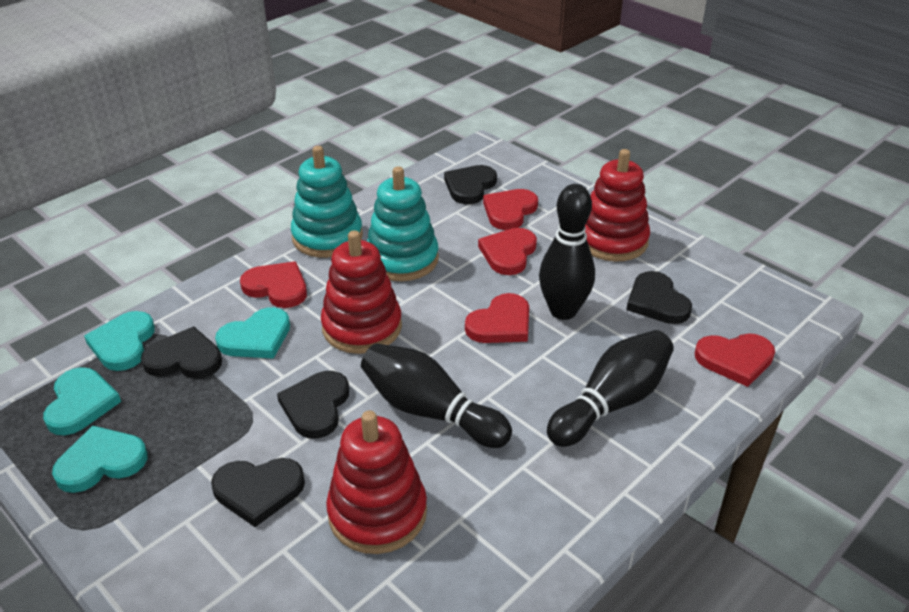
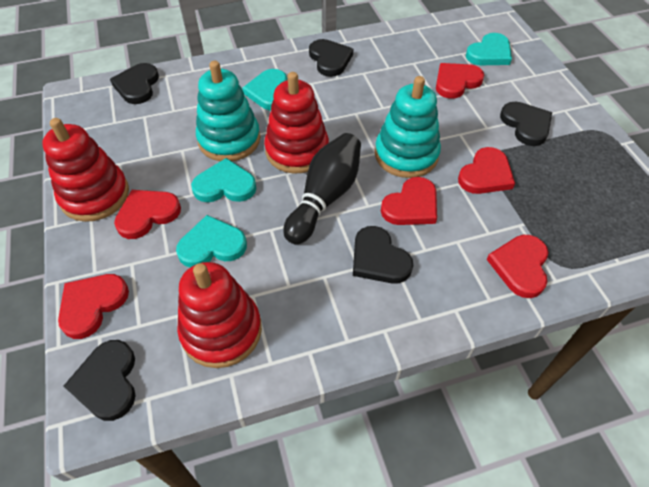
black bowling pin: [361,343,512,448] [539,184,595,320] [547,330,674,447] = 3 -> [283,133,361,245] = 1
red heart: [240,261,307,308] [465,293,529,343] [478,228,537,275] [483,189,538,230] [695,333,775,387] = 5 -> [58,274,129,339] [114,190,181,239] [381,177,437,225] [436,63,484,99] [458,147,515,194] [486,235,548,298] = 6

